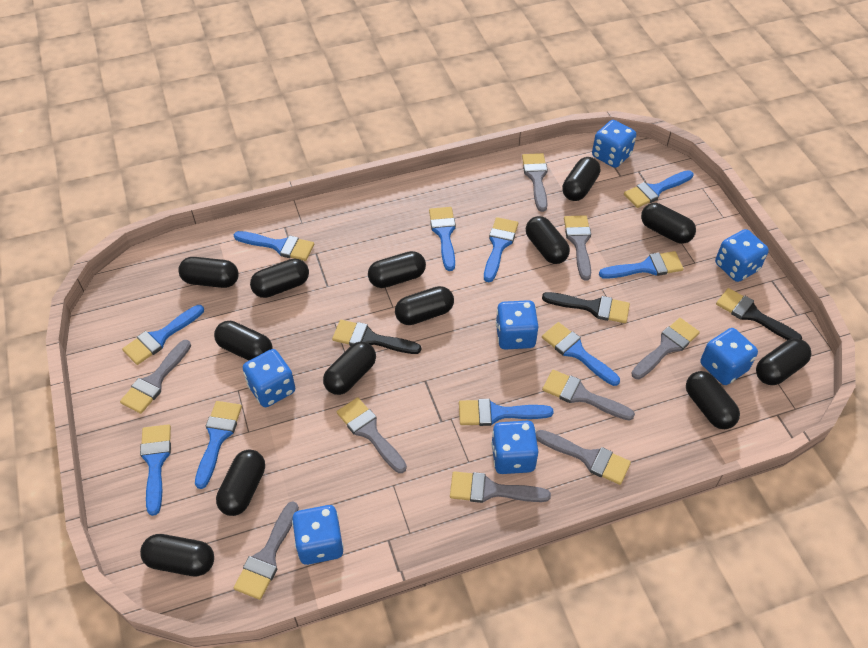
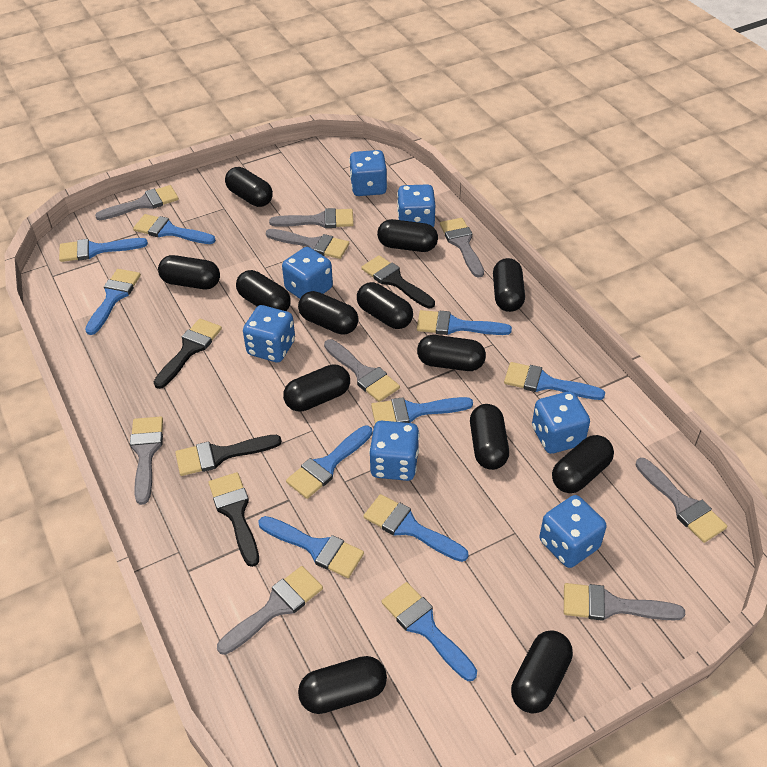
black brush: [332,320,421,354] [542,292,630,323] [716,288,802,340] = 3 -> [154,318,222,389] [175,435,282,476] [209,472,259,567] [361,255,435,309] = 4

